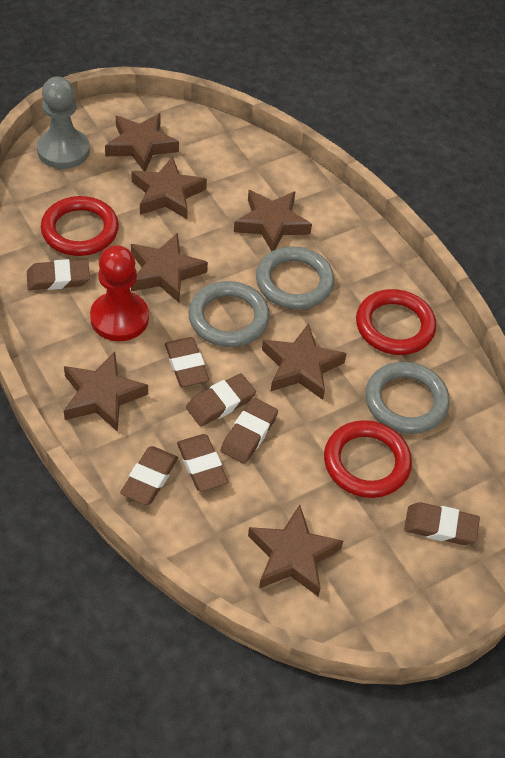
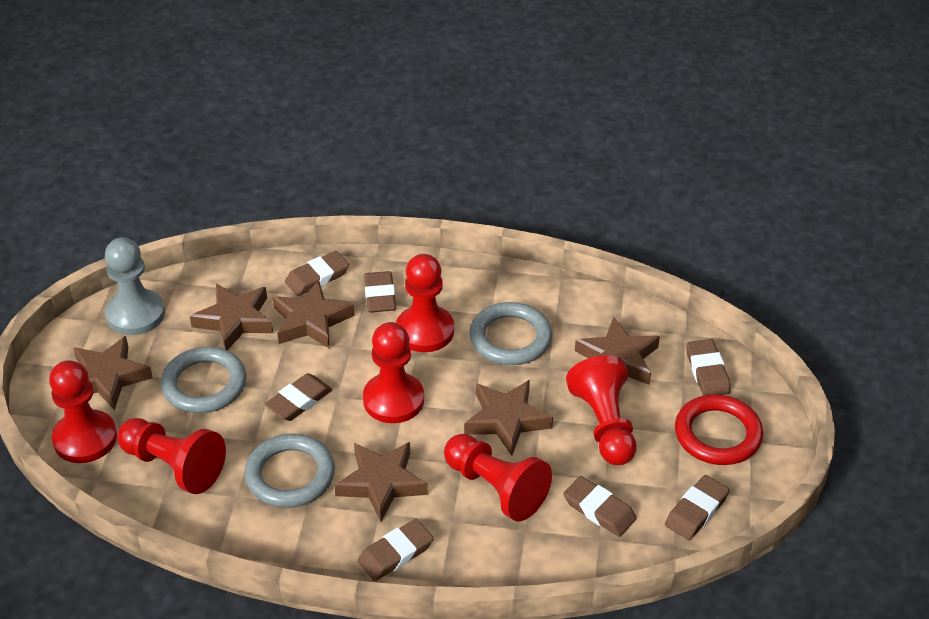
brown star: [64,352,148,432] [105,113,179,171] [131,156,207,219] [131,233,208,302] [234,190,312,251] [248,505,343,597] [262,323,347,400] = 7 -> [73,336,153,410] [190,284,273,350] [273,281,355,349] [334,442,428,522] [464,380,553,456] [575,317,660,385] = 6
red pawn: [90,245,149,341] = 1 -> [49,360,117,463] [117,418,226,494] [363,322,424,423] [396,254,454,352] [444,434,552,522] [566,355,636,465] = 6
red ring: [41,196,119,256] [324,420,412,498] [356,289,436,355] = 3 -> [675,394,763,465] = 1

